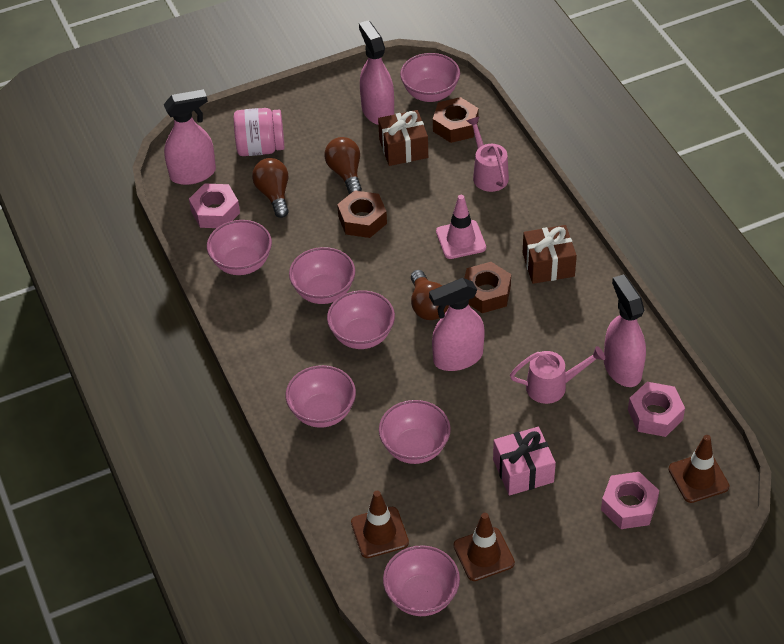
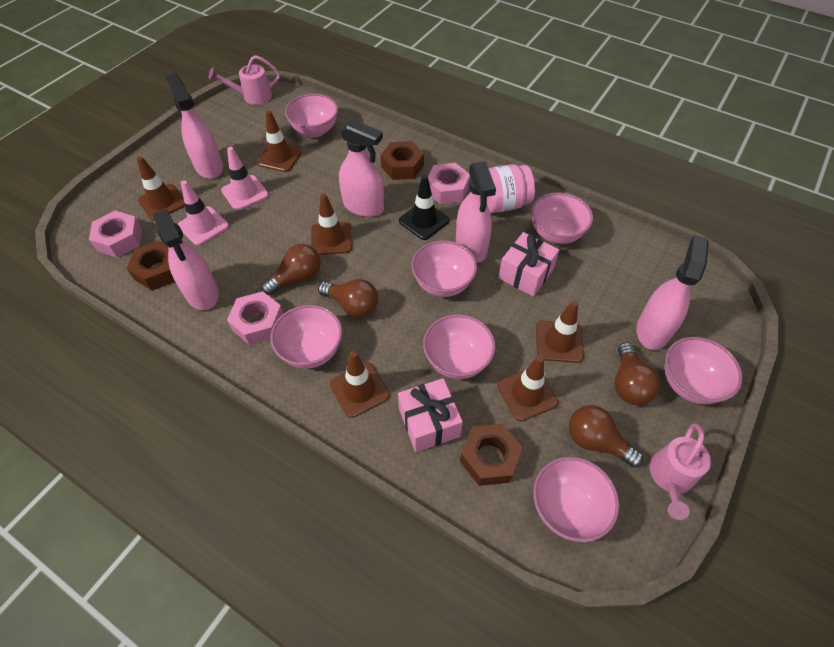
black traffic cone: none = 0 -> [399,175,449,240] = 1
brown gift: [378,110,428,166] [522,225,577,284] = 2 -> none = 0
brown light bulb: [252,158,289,218] [324,137,362,194] [411,270,449,320] = 3 -> [261,244,321,295] [318,279,378,318] [569,405,643,467] [614,342,660,405] = 4
brown traffic cone: [351,491,409,558] [454,513,515,581] [668,435,730,503] = 3 -> [137,156,185,221] [257,111,302,172] [311,193,352,255] [330,351,390,418] [497,356,558,421] [536,300,584,363] = 6
pink gift: [493,427,556,496] = 1 -> [398,378,463,452] [498,232,559,297] = 2
pink spray bottle: [164,89,216,185] [359,20,394,125] [429,278,485,371] [604,274,646,387] = 4 -> [153,209,219,310] [165,73,223,179] [339,119,384,217] [456,161,496,263] [636,235,709,350] = 5
pink traffic cone: [436,195,486,259] = 1 -> [178,180,229,246] [221,147,269,211] = 2

